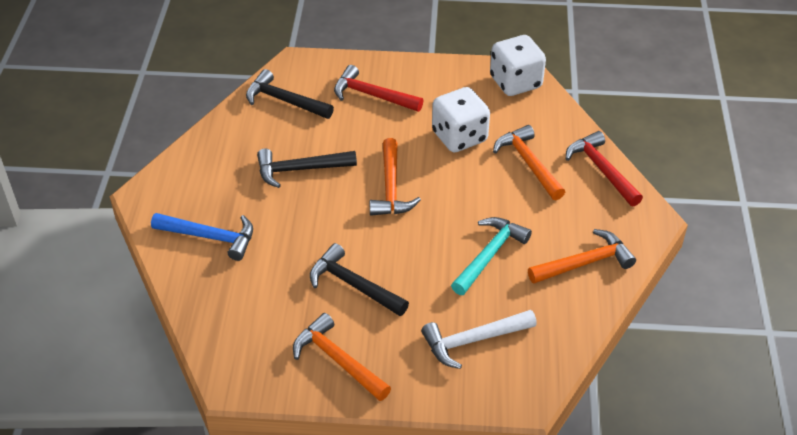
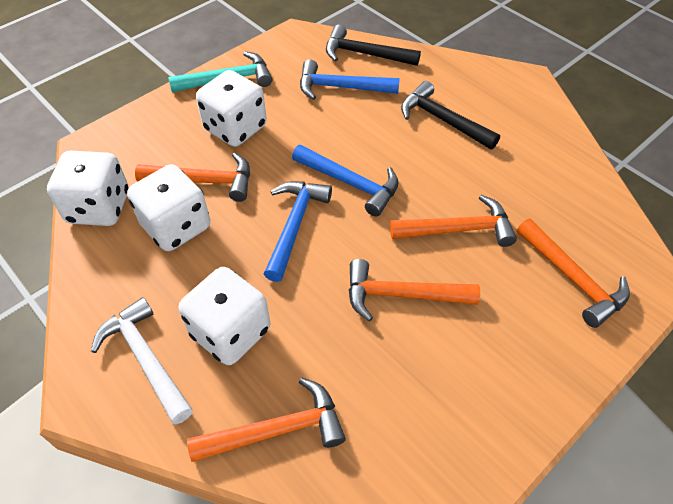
black hammer: [246,69,334,119] [257,149,357,188] [310,243,409,316] = 3 -> [326,24,421,66] [401,81,500,150] = 2
blue hammer: [151,213,253,261] = 1 -> [264,181,332,282] [292,145,399,217] [300,59,400,100] = 3
orange hammer: [293,313,391,401] [370,138,421,216] [493,125,565,200] [528,229,636,283] = 4 -> [135,152,250,202] [187,378,346,462] [348,259,480,321] [390,195,517,247] [517,219,630,328] = 5
red hammer: [334,65,424,112] [566,131,643,207] = 2 -> none = 0
white dice: [432,87,490,152] [490,35,546,96] = 2 -> [47,151,128,226] [127,164,210,251] [179,267,270,365] [196,70,267,147] = 4

